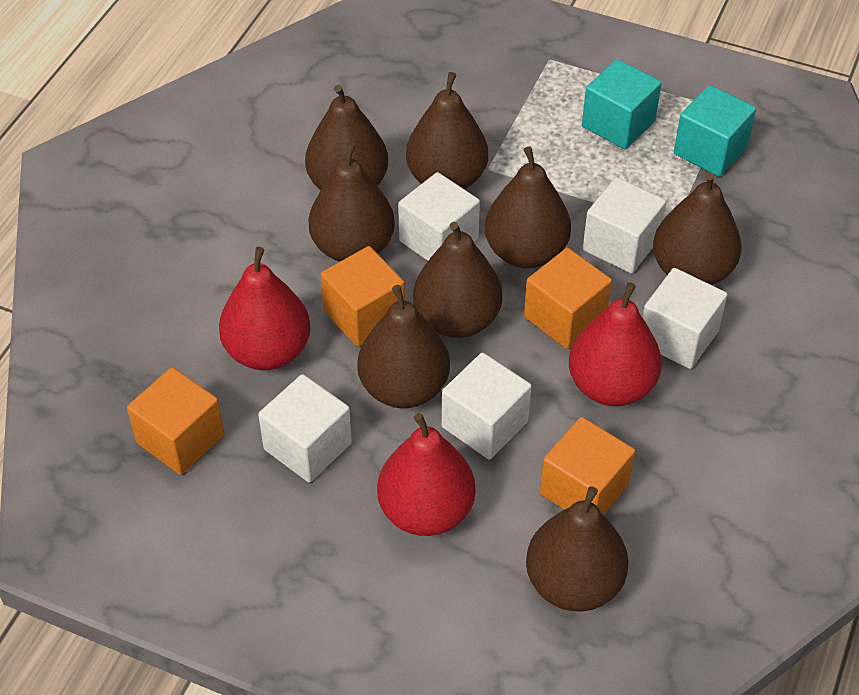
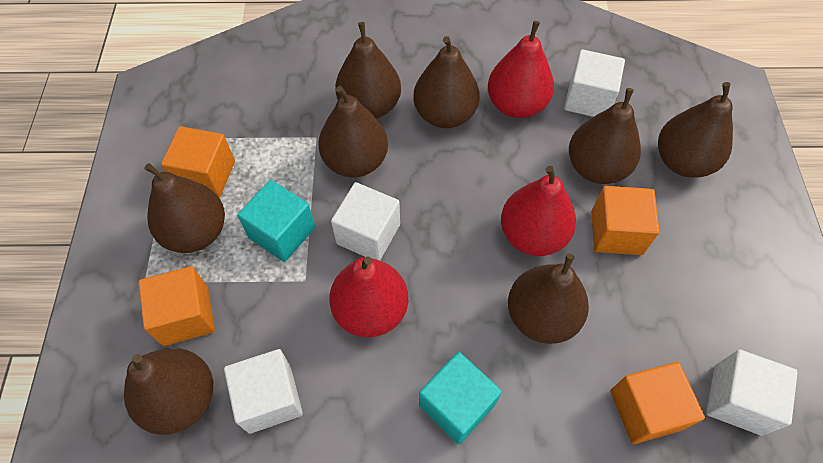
white cube: [258,374,352,483] [398,172,480,261] [442,353,532,460] [583,177,666,274] [642,268,727,369] = 5 -> [224,349,303,434] [331,182,400,261] [564,49,625,117] [706,349,798,436] = 4

